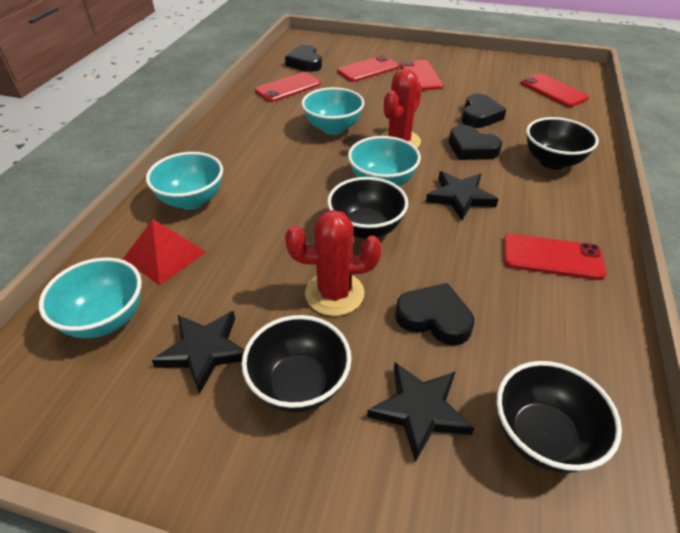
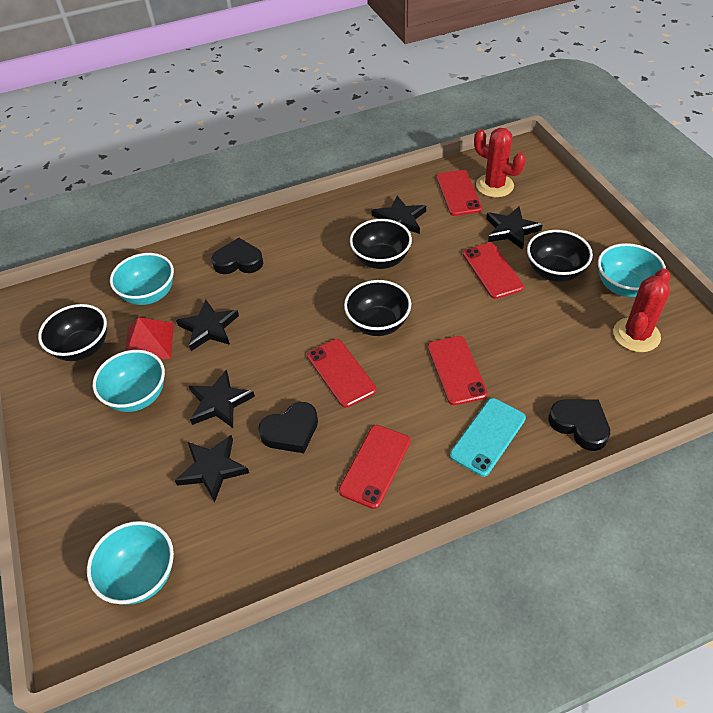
black heart: [285,45,322,72] [395,283,474,346] [449,125,502,160] [462,94,506,128] = 4 -> [211,238,263,274] [258,402,318,453] [548,400,610,451] = 3
black star: [152,311,244,394] [367,362,474,462] [426,171,498,220] = 3 -> [175,435,249,503] [176,300,239,351] [189,369,255,428] [372,196,426,234] [486,206,542,250] = 5
turquoise phone: none = 0 -> [450,398,526,477] = 1

